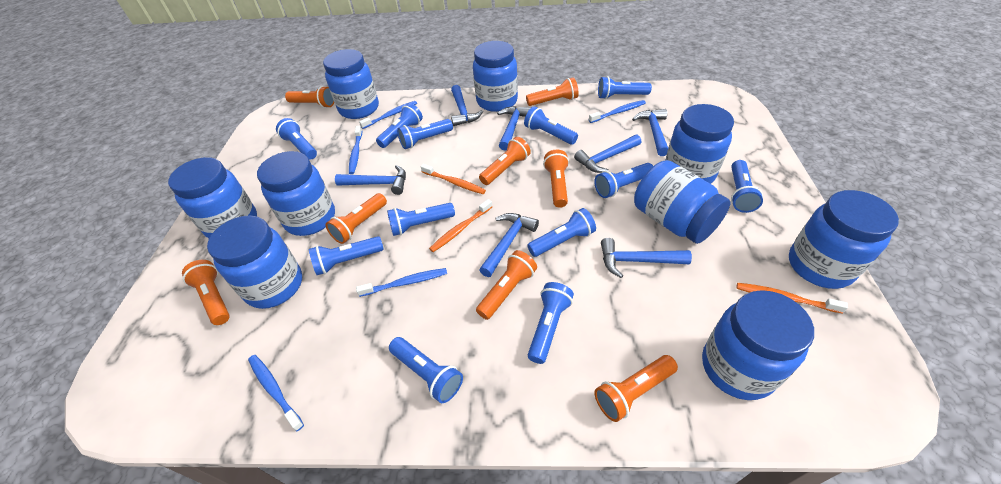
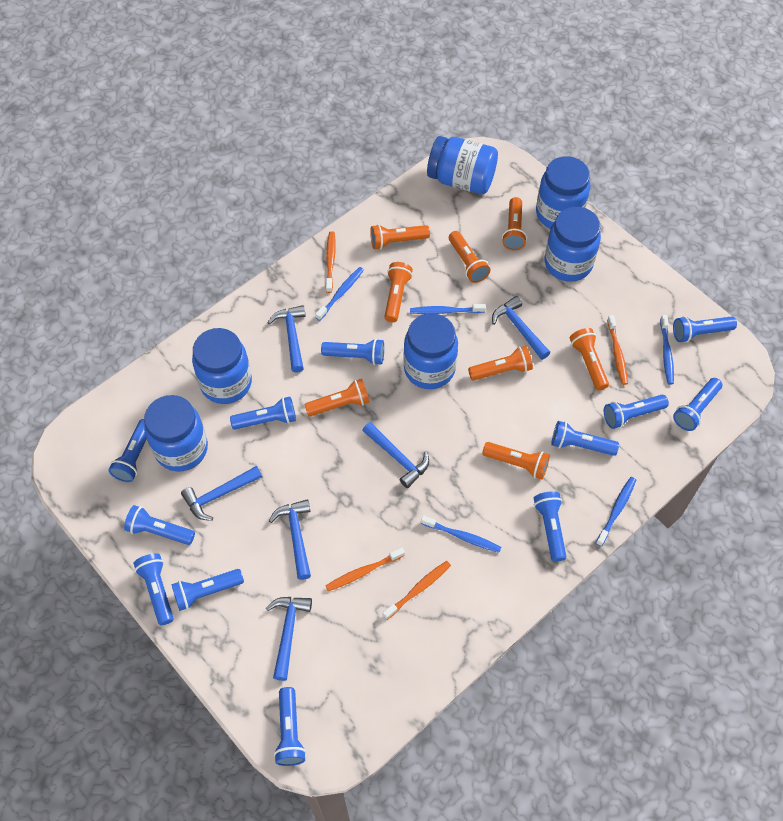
blue hammer: [335,165,406,195] [451,85,483,126] [479,213,539,277] [497,106,531,151] [574,134,641,173] [601,238,692,278] [632,109,668,156] = 7 -> [181,466,262,521] [266,597,312,681] [267,305,306,373] [269,499,311,580] [362,422,429,488] [492,296,550,360] = 6
blue jar: [168,157,257,238] [207,216,302,309] [257,151,335,236] [323,49,379,119] [473,41,518,112] [634,160,730,244] [666,104,734,184] [702,290,814,400] [789,190,899,289] = 9 -> [144,395,208,471] [192,328,252,404] [403,313,458,389] [427,136,498,194] [536,156,590,229] [545,207,601,282] = 6
orange toothbrush: [421,164,486,194] [429,199,492,252] [736,283,848,313] = 3 -> [325,548,405,591] [326,231,336,293] [383,561,451,620] [607,315,628,385] = 4

